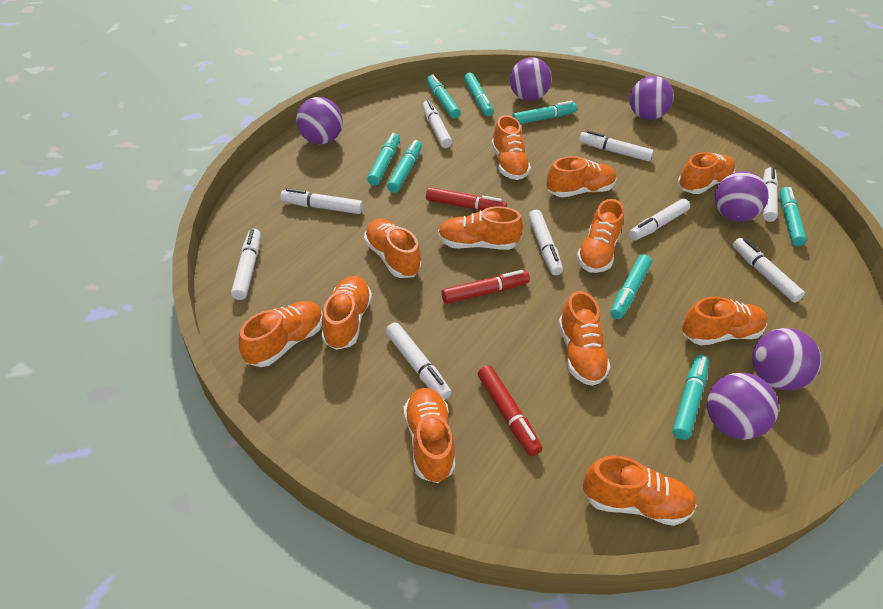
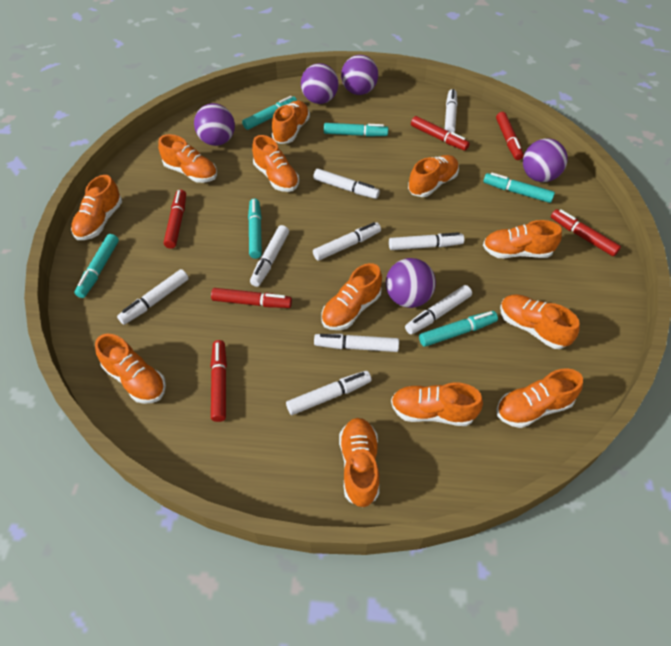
purple ball: [296,97,343,144] [510,57,552,101] [629,76,674,120] [707,373,779,440] [715,171,768,222] [752,328,821,390] = 6 -> [194,103,235,146] [301,63,338,104] [341,55,378,95] [386,258,436,308] [523,138,568,182] = 5
red marker: [426,187,507,211] [441,270,530,304] [478,365,542,456] = 3 -> [164,189,186,249] [211,288,292,308] [211,340,227,422] [411,116,470,151] [496,112,524,160] [551,209,621,256] = 6
turquoise marker: [367,133,400,186] [387,140,422,193] [426,74,461,119] [464,73,494,116] [512,101,577,124] [610,254,652,319] [672,355,709,440] [780,187,807,246] = 8 -> [74,234,119,298] [242,96,297,130] [248,199,262,259] [324,123,388,137] [419,311,498,347] [484,173,555,203] = 6

